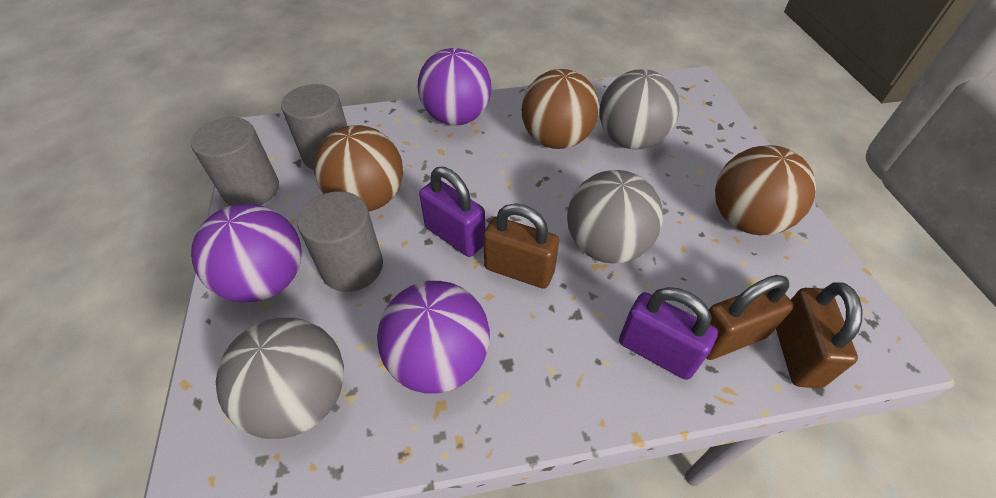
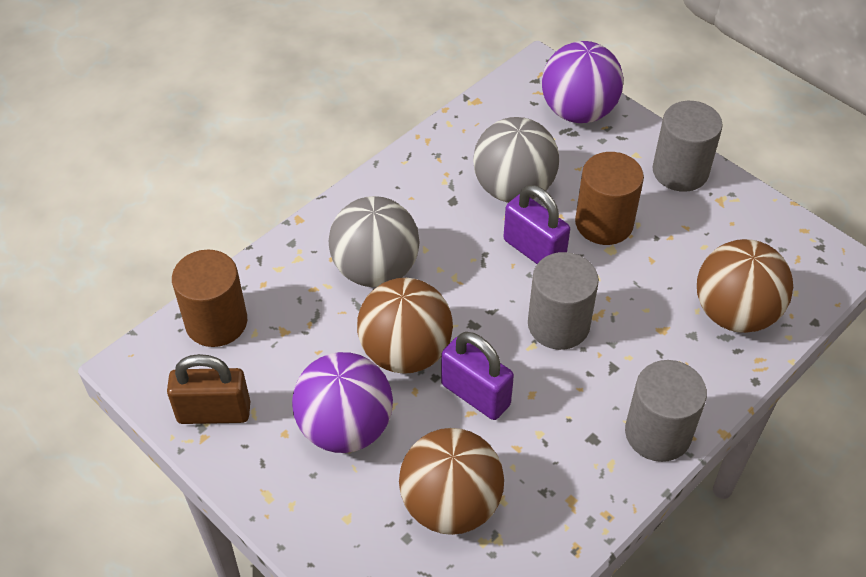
brown cylinder: none = 0 -> [172,249,247,347] [575,152,644,245] = 2
brown padlock: [483,203,559,289] [706,275,794,360] [776,282,862,388] = 3 -> [167,354,250,424] = 1
grey ball: [216,318,344,439] [567,170,663,264] [600,69,680,149] = 3 -> [329,196,420,287] [473,117,559,203] = 2
purple ball: [191,204,302,303] [377,281,490,394] [418,48,492,126] = 3 -> [292,352,393,453] [542,41,624,123] = 2

